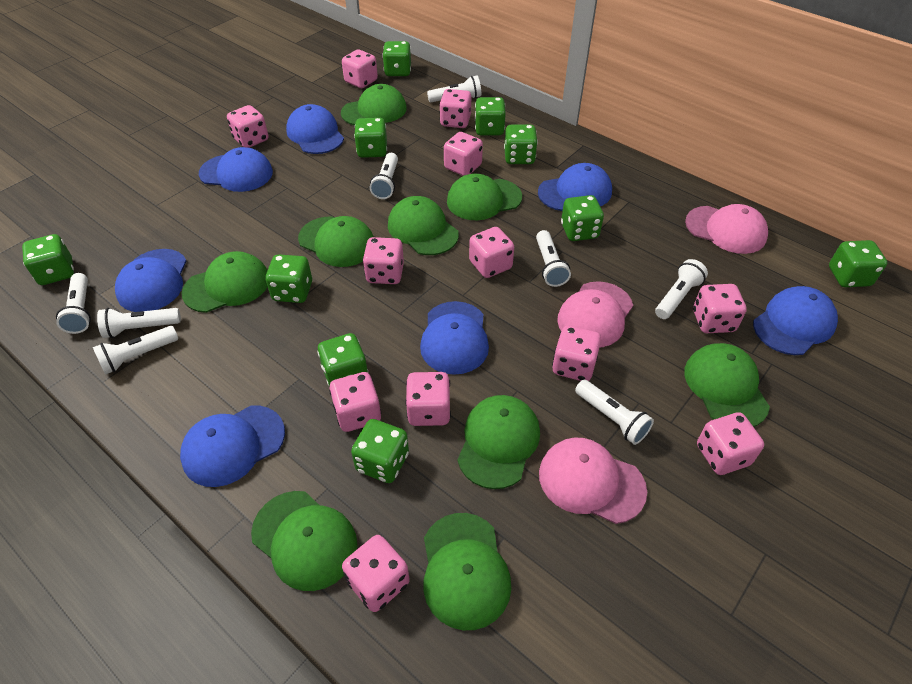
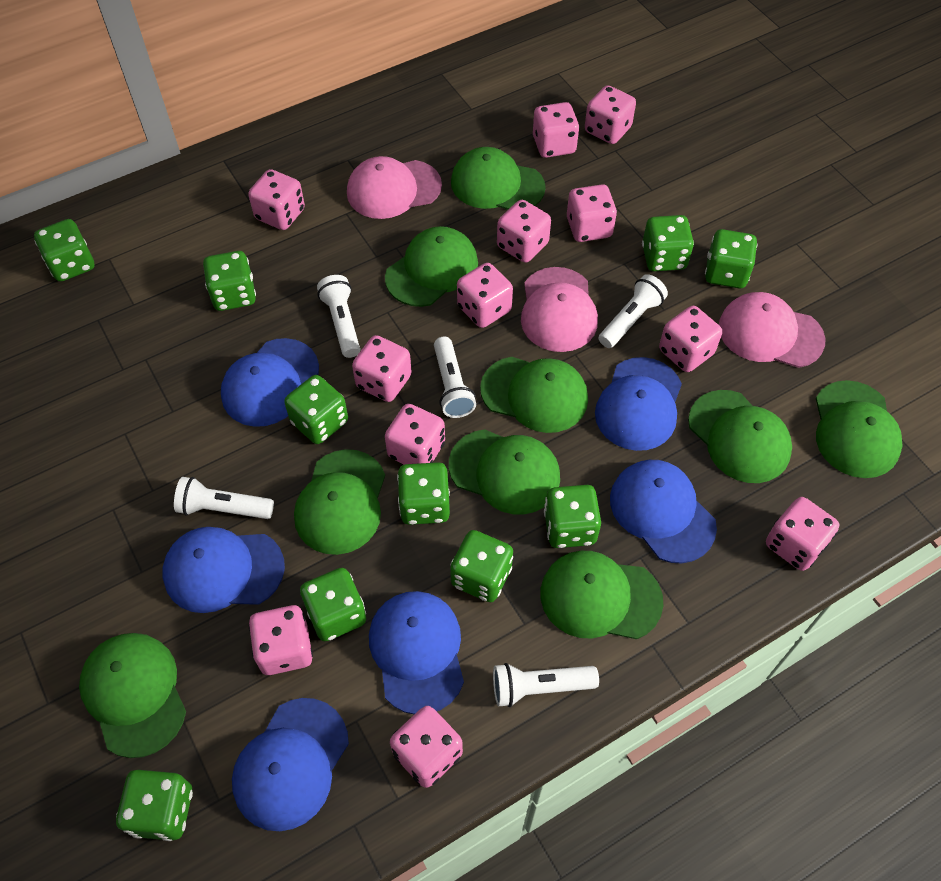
blue cap: [115,249,186,312] [180,405,285,487] [199,147,273,192] [286,104,344,154] [420,301,489,375] [538,163,612,211] [753,286,838,355] = 7 -> [163,527,285,613] [221,338,319,427] [232,698,349,831] [369,591,464,714] [595,357,682,451] [610,460,717,563] = 6
white flashlight: [56,273,91,334] [93,326,178,375] [97,308,181,338] [370,153,398,199] [427,75,481,102] [536,230,571,287] [575,380,654,445] [655,259,708,319] = 8 -> [174,477,274,519] [317,275,360,358] [434,337,476,418] [493,663,599,707] [599,274,668,348] = 5

